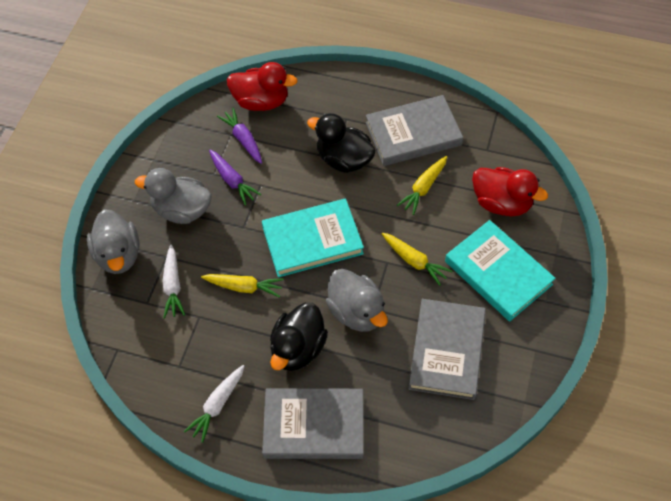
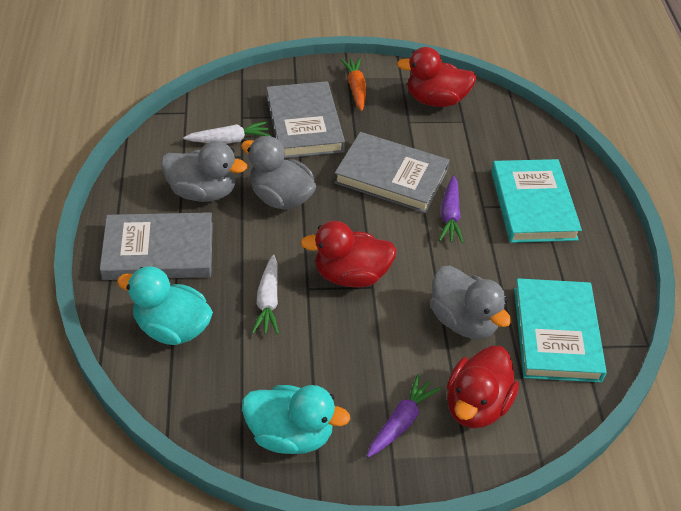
black duck: [270,303,328,371] [307,113,376,173] = 2 -> none = 0
orange carrot: none = 0 -> [340,58,366,111] = 1
red duck: [227,62,298,111] [472,167,548,216] = 2 -> [300,221,397,288] [397,47,477,107] [447,346,519,428] = 3
turquoise duck: none = 0 -> [117,266,213,345] [242,385,350,454] = 2
yellow carrot: [201,274,284,298] [382,232,452,286] [397,156,447,215] = 3 -> none = 0

